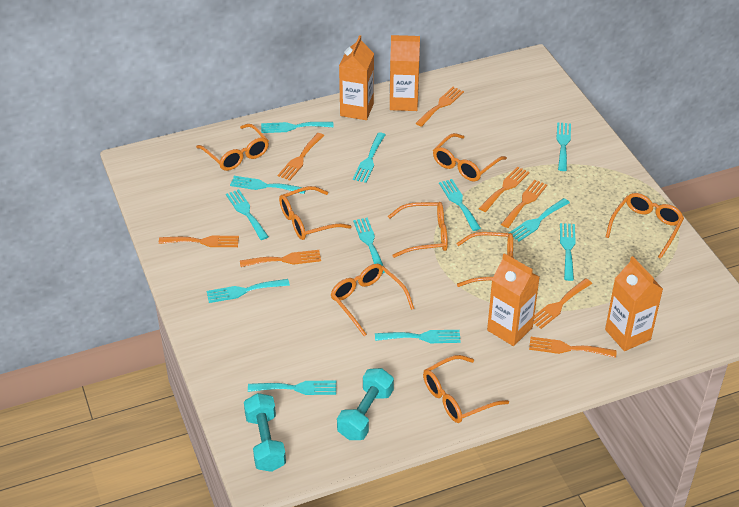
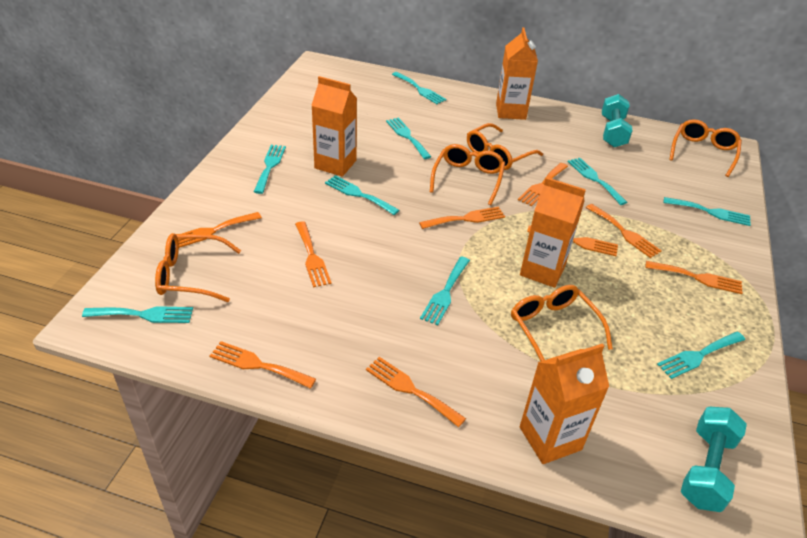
orange fork: [159,236,239,247] [240,250,321,267] [278,133,324,181] [416,87,464,127] [479,166,529,212] [501,180,547,228] [529,337,617,358] [533,278,592,329] = 8 -> [178,212,262,248] [210,341,316,389] [295,221,332,287] [366,357,466,427] [419,206,505,229] [518,163,568,206] [527,225,618,256] [586,204,662,258] [645,261,743,294] = 9
orange glasses: [196,124,269,171] [279,186,352,240] [331,264,414,336] [388,202,448,258] [423,355,509,423] [433,133,507,182] [456,232,514,287] [606,193,684,259] = 8 -> [155,233,241,302] [430,144,505,206] [467,123,543,170] [511,285,613,361] [669,119,742,177] = 5
turquoise fork: [207,279,290,303] [226,189,269,240] [230,176,305,194] [248,381,336,395] [261,122,334,133] [353,132,386,183] [353,218,385,273] [375,330,461,343] [439,179,481,231] [509,198,570,242] [556,122,571,171] [560,223,576,281] = 12 -> [82,306,193,323] [254,145,286,194] [325,175,399,215] [386,117,432,159] [392,72,446,104] [420,257,470,325] [568,158,628,205] [657,332,745,379] [663,197,751,226] = 9

